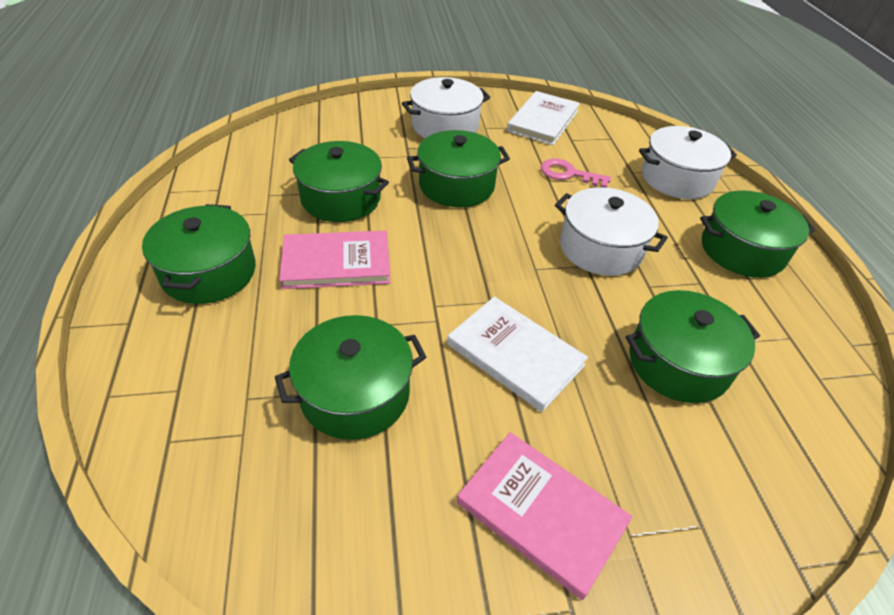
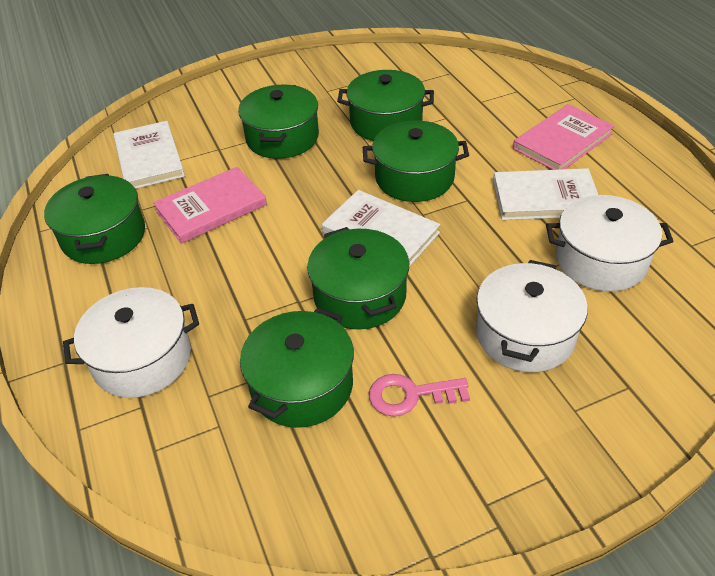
white book: [447,297,588,412] [507,91,580,145] = 2 -> [113,121,185,189] [322,190,440,267] [493,168,598,220] = 3

